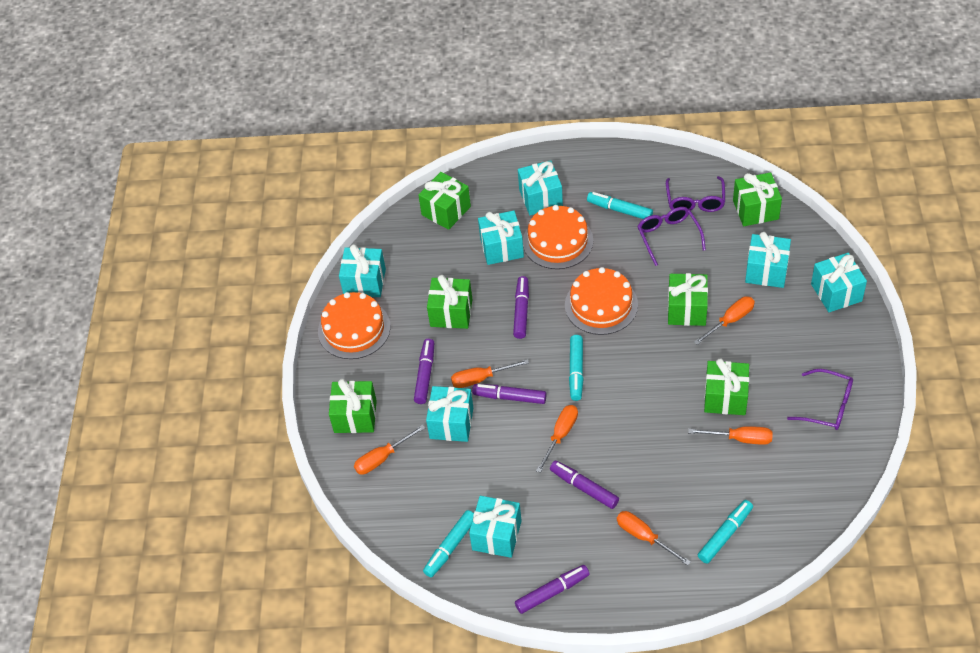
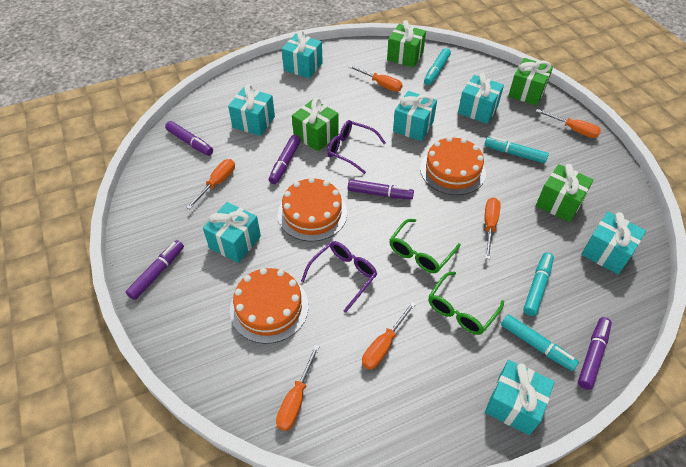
green gift: [329,379,377,433] [418,172,471,230] [427,275,473,329] [668,273,708,326] [704,358,749,415] [733,172,782,226] = 6 -> [292,98,339,151] [387,20,426,68] [508,58,553,106] [536,164,594,222] = 4
green glasses: none = 0 -> [389,219,461,273] [428,271,504,335] = 2
purple glasses: [637,207,706,266] [666,176,725,212] [787,369,853,430] = 3 -> [301,241,377,313] [327,120,386,174] = 2

